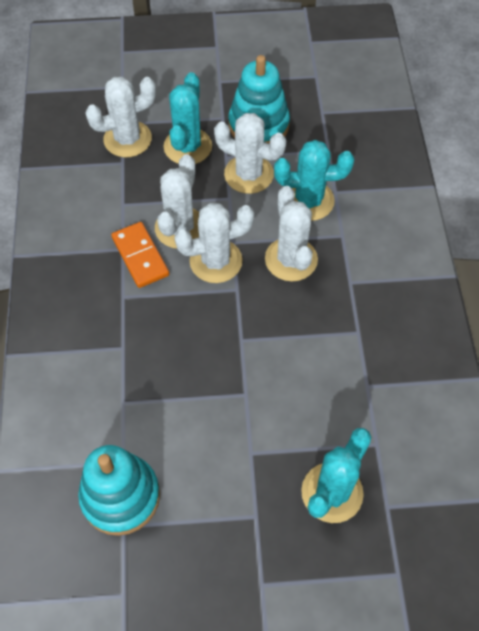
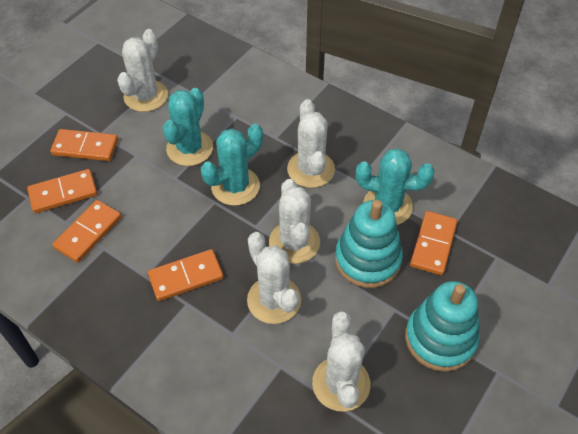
orange domino: [111,222,169,288] = 1 -> [27,169,97,213] [50,129,118,161] [52,200,122,263] [148,249,224,301] [410,211,458,275] = 5

